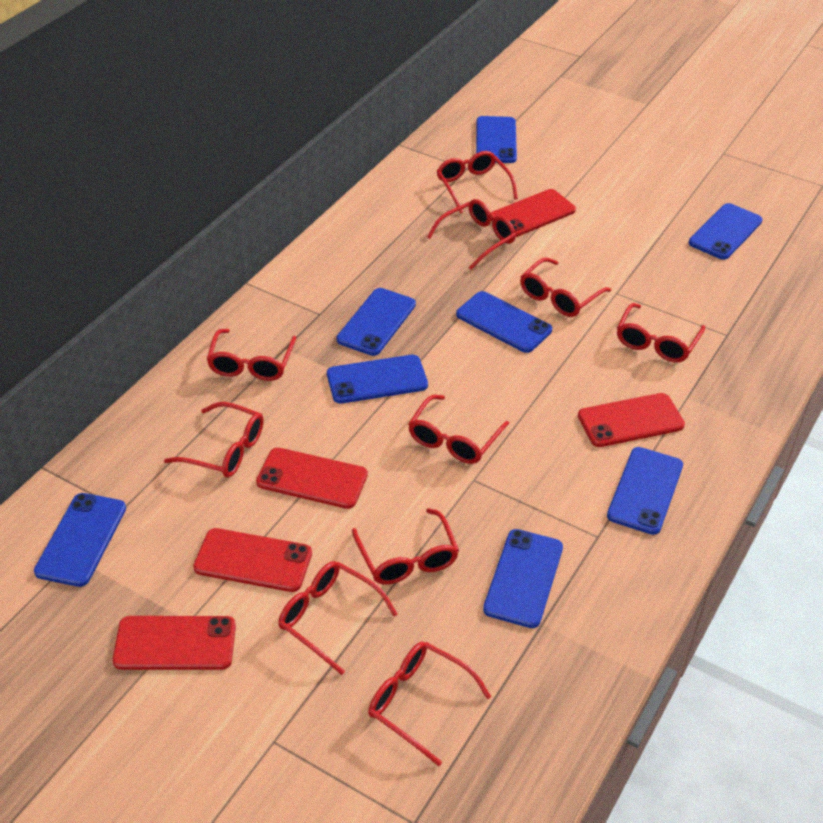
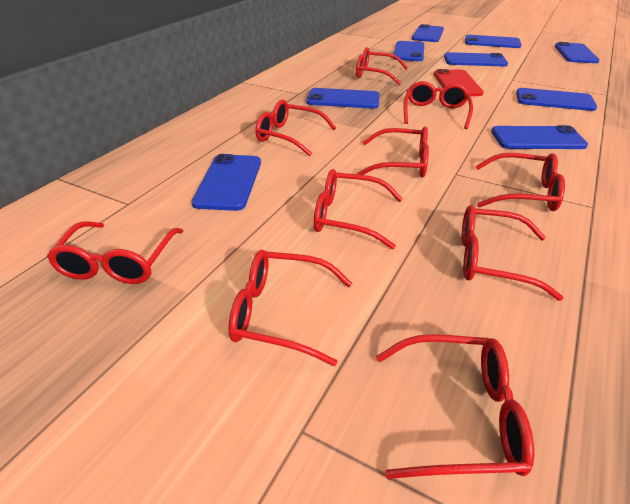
blue phone: [34,493,126,587] [327,355,428,404] [337,288,416,356] [456,291,552,353] [476,116,517,163] [483,529,563,628] [607,447,683,535] [689,203,763,260] = 8 -> [192,154,261,211] [306,88,380,109] [393,41,424,61] [412,24,444,42] [444,52,508,66] [465,35,521,48] [491,125,588,149] [516,88,597,111] [555,42,599,63] = 9
red phone: [113,616,236,670] [193,528,312,592] [256,448,368,509] [491,189,576,237] [578,393,685,447] = 5 -> [434,69,484,96] = 1

